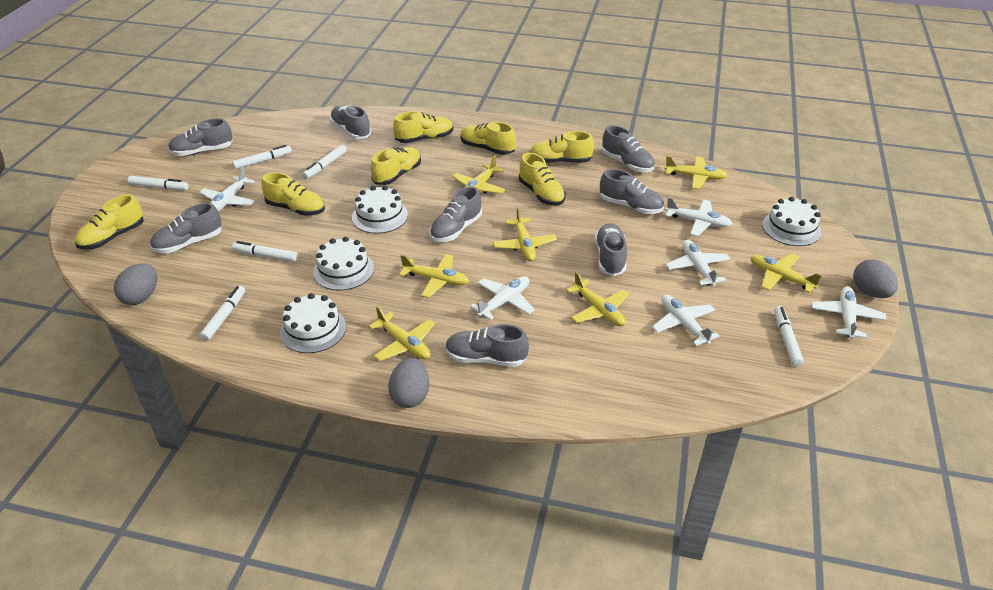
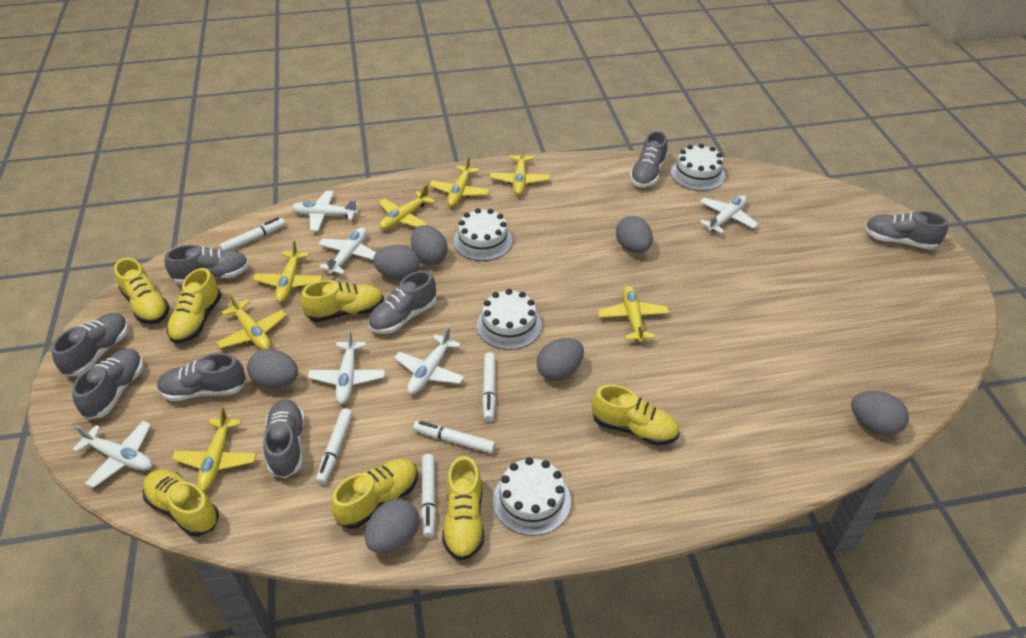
grey egg: [114,264,157,305] [388,358,429,408] [853,259,898,298] = 3 -> [247,349,298,389] [365,499,419,553] [373,245,420,280] [411,225,447,265] [537,338,584,381] [616,216,653,253] [851,391,909,436] = 7
white marker: [128,176,188,190] [200,286,245,341] [232,145,292,169] [232,241,298,262] [302,145,347,179] [774,306,804,366] = 6 -> [220,217,286,250] [316,408,353,484] [413,421,496,454] [421,454,436,538] [482,352,496,421] = 5

